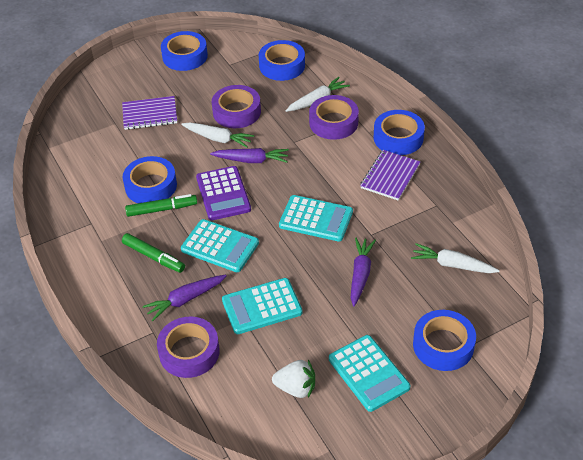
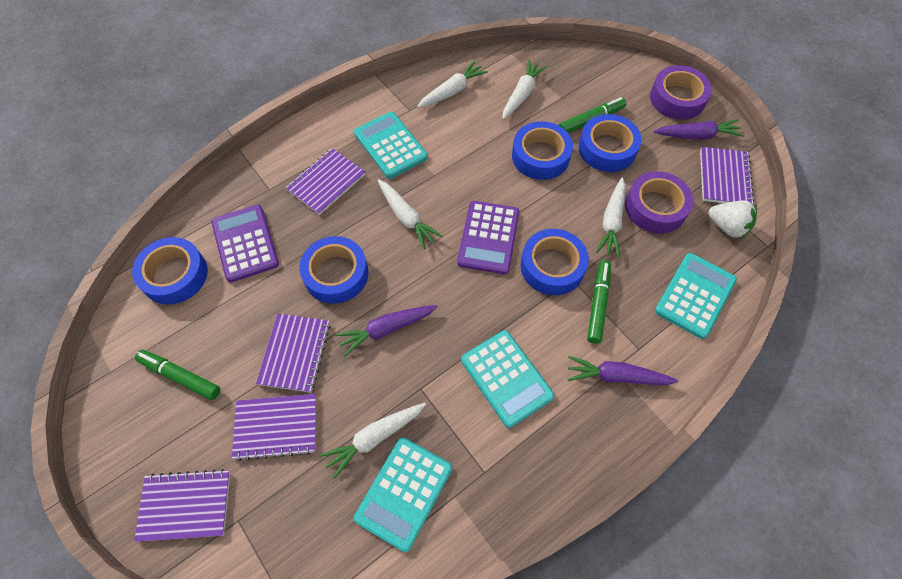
green marker: [122,233,185,273] [125,194,197,217] = 2 -> [135,350,221,400] [559,97,627,133] [587,260,611,344] = 3
purple calculator: [196,166,251,220] = 1 -> [211,205,279,282] [457,201,519,274] = 2
purple notebook: [122,96,177,130] [360,150,420,201] = 2 -> [134,469,230,542] [232,394,316,461] [256,313,330,393] [285,148,365,215] [700,147,754,204] = 5
purple tape: [157,317,220,378] [212,85,261,128] [309,95,359,140] = 3 -> [625,171,694,234] [650,65,712,120] = 2
white carrot: [181,122,254,148] [286,77,350,112] [411,243,500,273] = 3 -> [320,403,426,479] [378,179,443,249] [417,61,488,108] [502,59,547,120] [596,177,626,258] = 5

